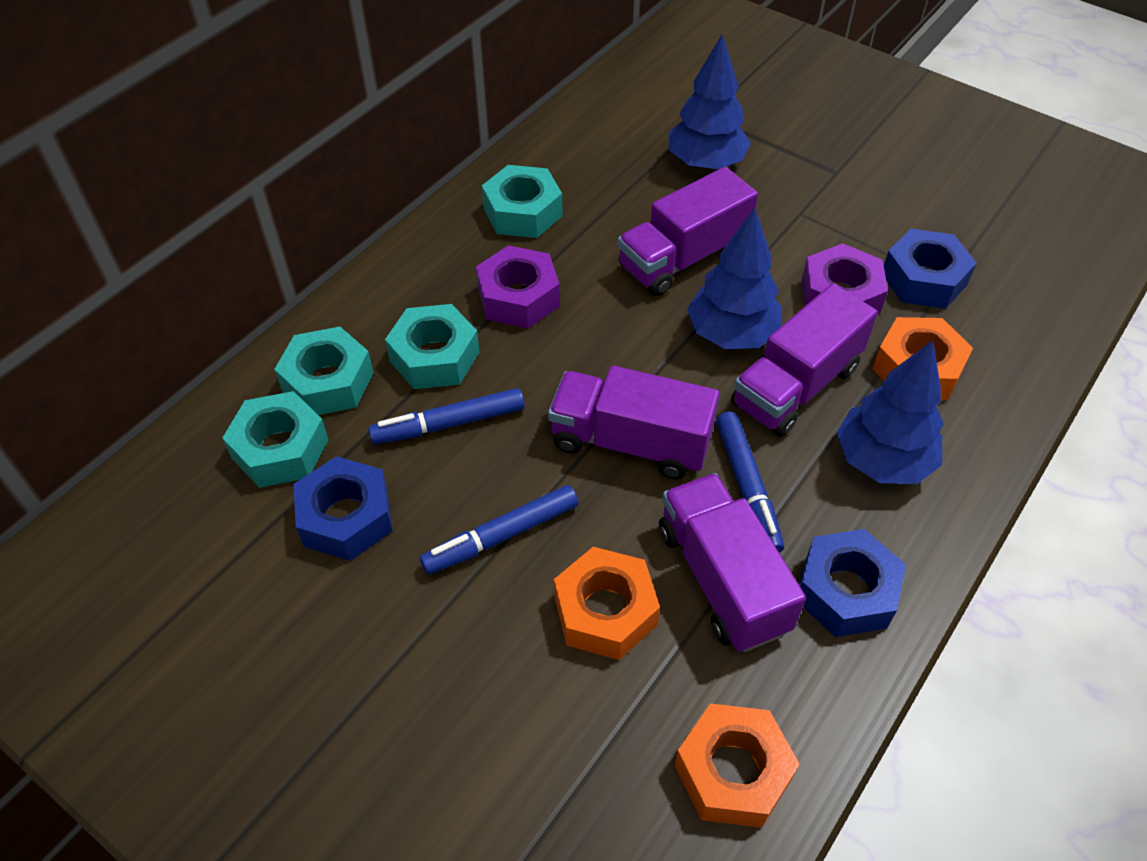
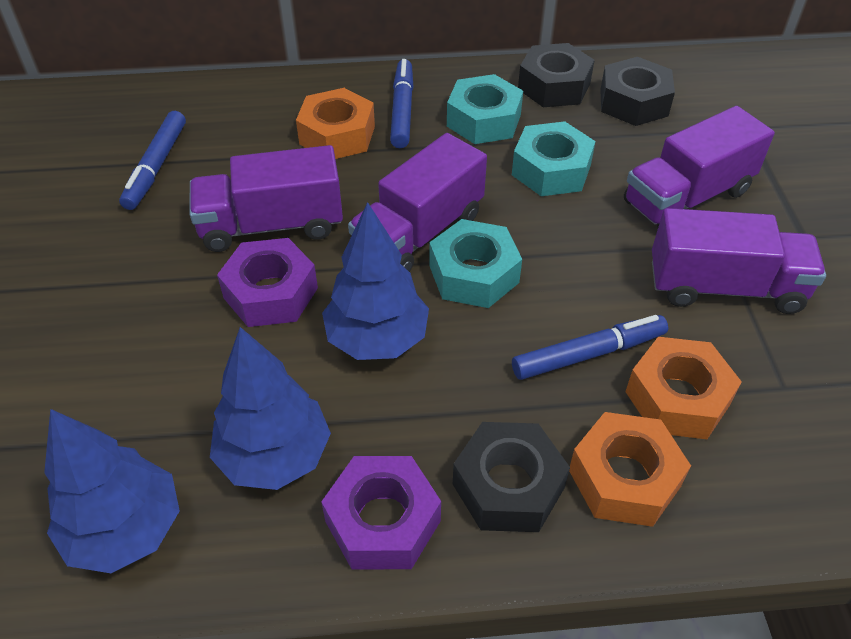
black nut: none = 0 -> [453,422,570,532] [518,43,595,107] [600,57,675,126] = 3
blue nut: [293,456,393,561] [799,529,906,637] [884,229,977,309] = 3 -> none = 0
turquoise nut: [222,391,329,488] [274,327,374,415] [385,304,480,389] [482,165,562,238] = 4 -> [429,219,522,308] [447,74,523,144] [512,121,596,196] = 3

